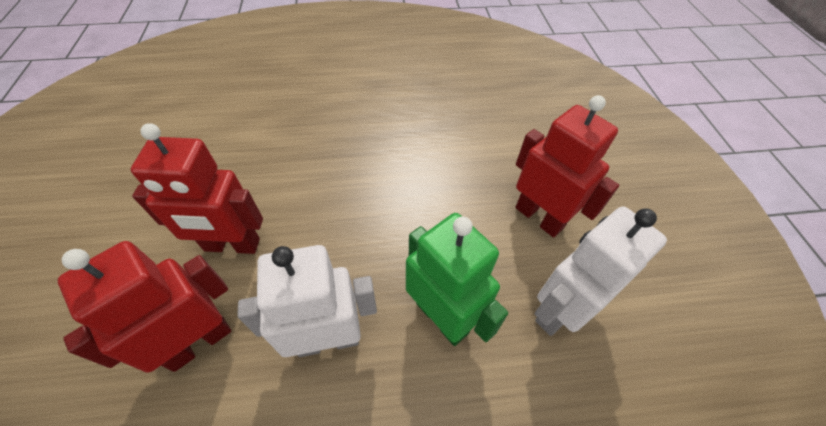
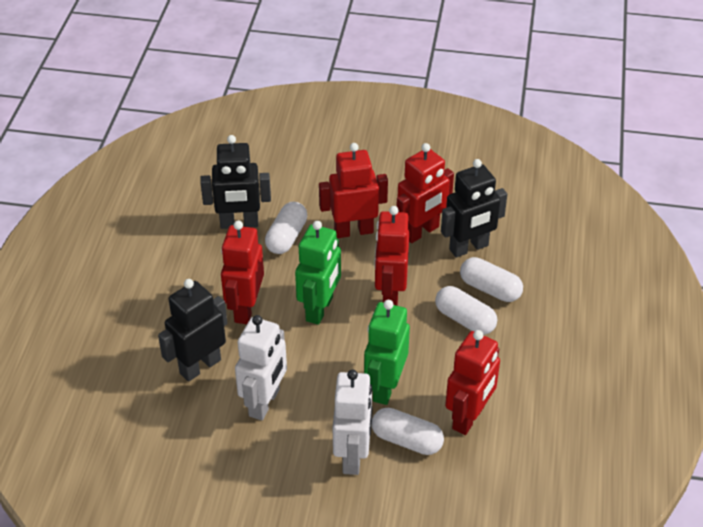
black robot: none = 0 -> [158,279,227,382] [200,135,271,229] [441,159,507,258] = 3
green robot: [406,213,508,346] = 1 -> [295,221,341,325] [364,300,410,405] = 2
red robot: [58,241,231,372] [131,123,263,254] [516,95,619,237] = 3 -> [221,220,264,324] [319,143,388,238] [374,206,409,306] [396,143,454,243] [445,330,500,435] = 5
white capsule: none = 0 -> [265,202,307,254] [372,408,444,455] [435,286,497,335] [460,257,523,302] = 4

